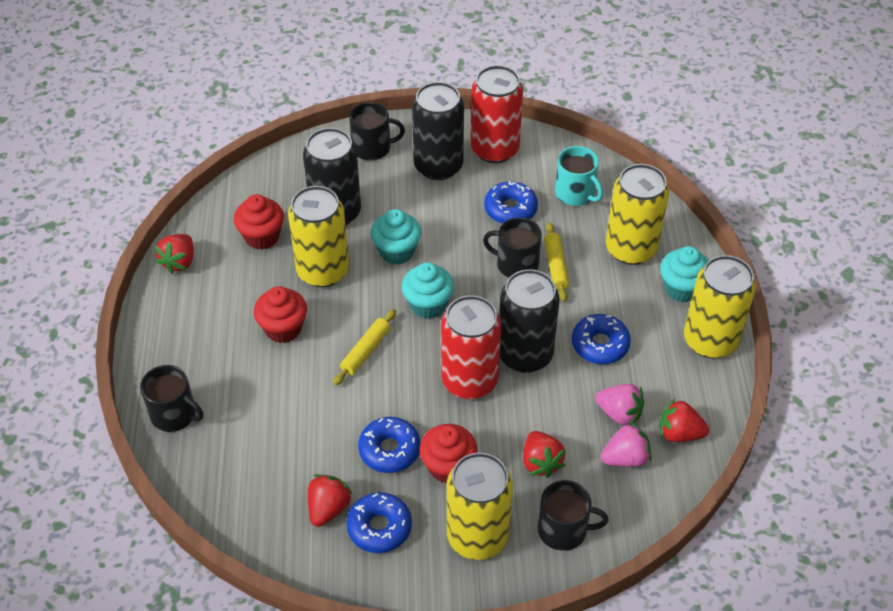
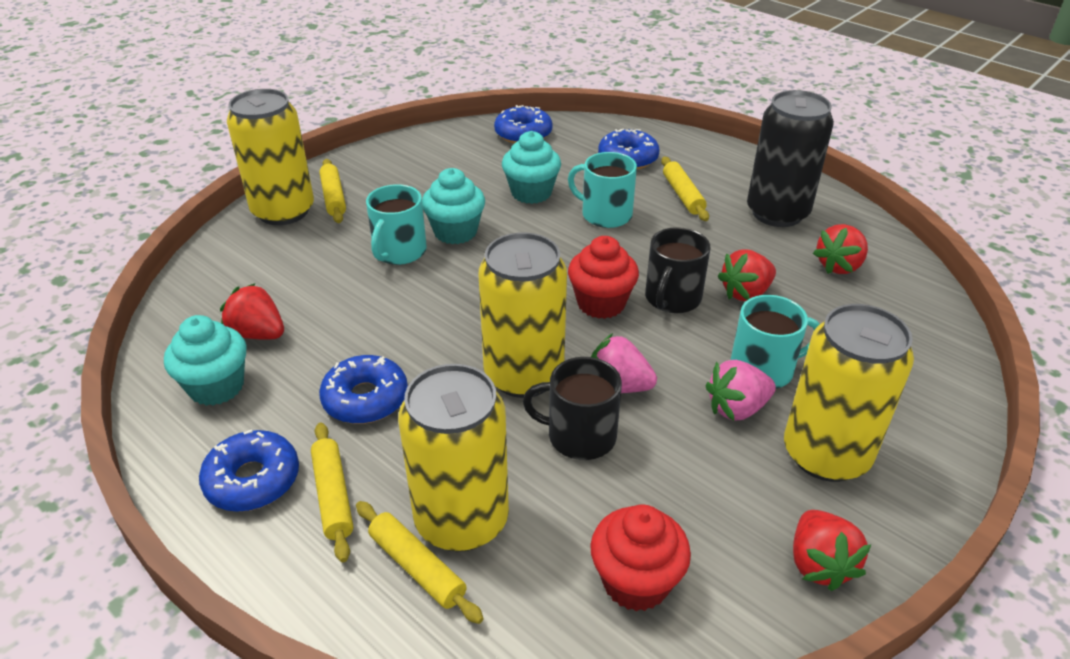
black can: [303,128,361,225] [412,82,464,180] [499,269,560,373] = 3 -> [747,90,834,227] = 1
black mug: [140,365,204,432] [349,102,405,160] [483,218,542,278] [538,480,609,551] = 4 -> [523,357,622,460] [645,227,710,313] = 2
red can: [441,295,501,399] [471,65,523,163] = 2 -> none = 0
red cupcake: [234,194,284,250] [254,286,307,343] [419,424,477,484] = 3 -> [568,236,639,319] [590,505,691,611] = 2
turquoise mug: [555,146,603,206] = 1 -> [366,184,427,265] [568,152,637,228] [731,295,820,389] = 3
yellow rolling pin: [333,309,396,386] [544,222,569,302] = 2 -> [311,422,353,562] [319,159,346,223] [356,501,484,624] [661,157,709,221] = 4

